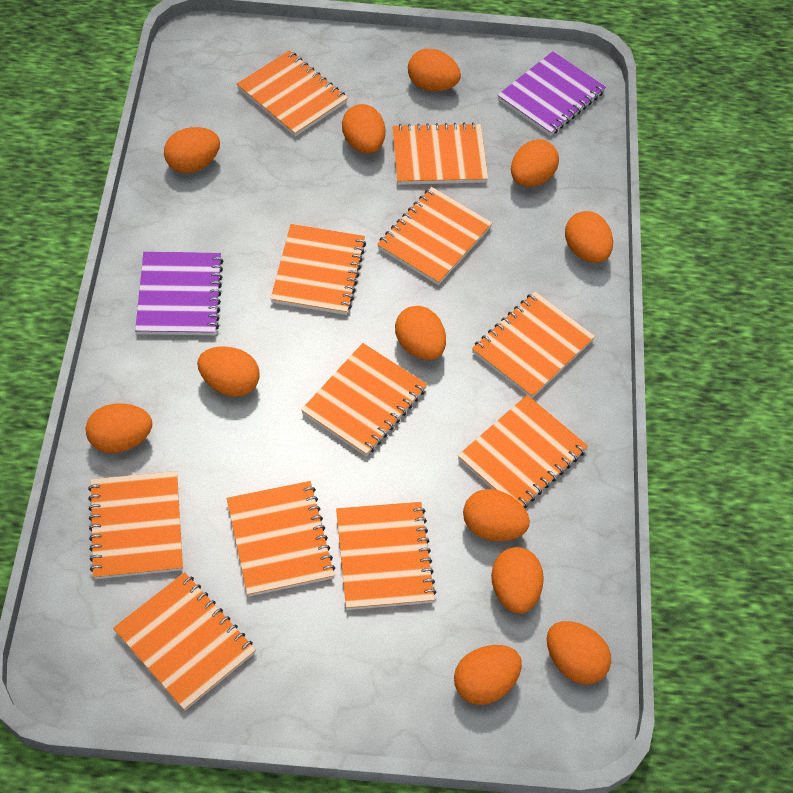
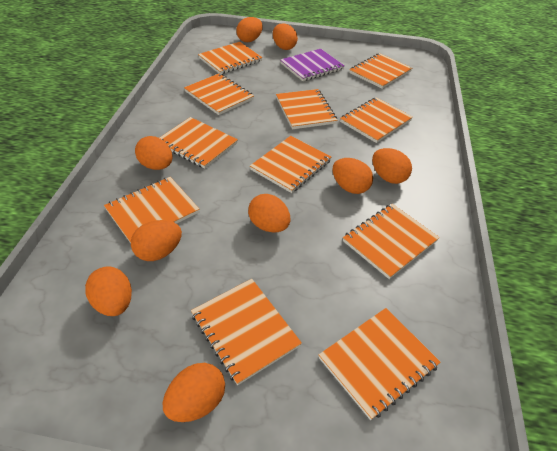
orange egg: [86,403,152,453] [164,127,220,173] [197,346,260,397] [342,104,385,154] [395,306,446,360] [408,49,461,91] [454,645,522,705] [463,489,530,541] [491,547,544,614] [511,140,559,187] [547,621,611,684] [565,211,613,263] = 12 -> [85,266,132,316] [131,220,182,261] [135,136,173,170] [163,363,225,422] [236,17,263,42] [248,194,290,233] [273,23,298,50] [332,158,373,194] [372,148,412,184] = 9
purple notebook: [135,251,223,335] [497,51,606,136] = 2 -> [280,49,345,81] = 1

